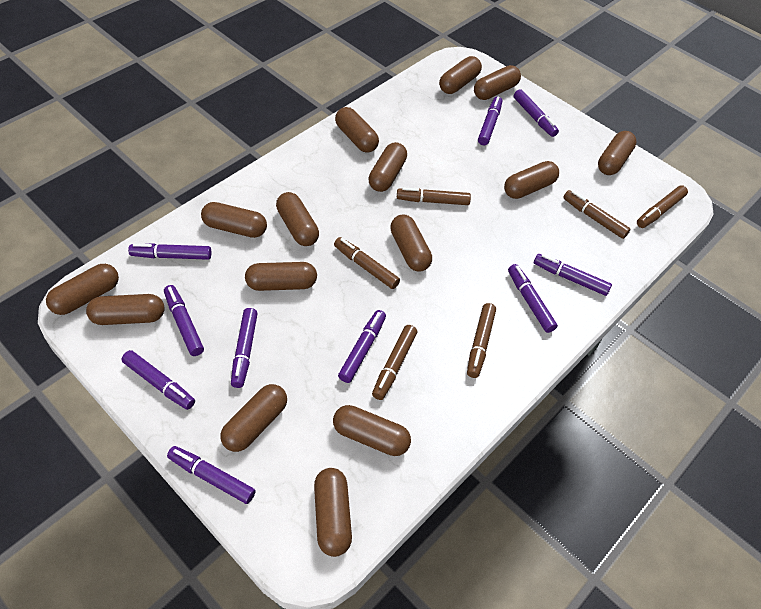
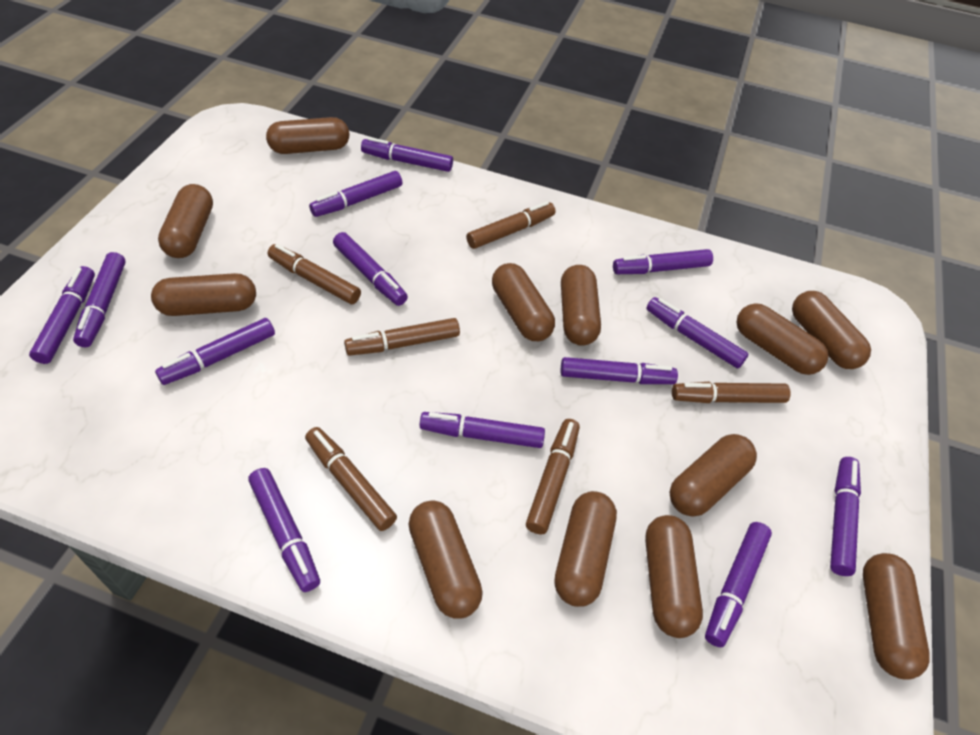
brown capsule: [46,264,119,315] [86,294,164,325] [201,202,267,238] [221,384,287,452] [245,262,317,291] [276,192,319,246] [314,468,352,557] [333,405,411,456] [335,107,379,153] [368,142,407,192] [390,215,432,272] [439,56,482,94] [474,65,521,100] [504,161,559,199] [598,131,636,175] = 15 -> [151,273,256,316] [158,184,213,258] [266,117,349,154] [409,500,483,618] [492,263,555,341] [554,491,617,607] [561,265,601,346] [645,515,703,638] [669,434,757,517] [737,303,828,375] [792,291,871,369] [863,553,930,680] = 12
purple marker: [122,350,195,410] [128,243,211,260] [164,285,204,356] [167,446,256,504] [231,308,258,388] [338,310,386,383] [478,96,502,145] [508,264,558,333] [514,89,559,137] [534,254,612,296] = 10 -> [29,266,95,364] [73,252,126,347] [155,318,275,385] [248,468,320,592] [309,171,402,217] [333,232,408,306] [361,137,453,172] [419,412,545,448] [561,357,678,384] [613,249,713,274] [646,297,748,368] [705,522,772,647] [830,457,861,576] = 13

